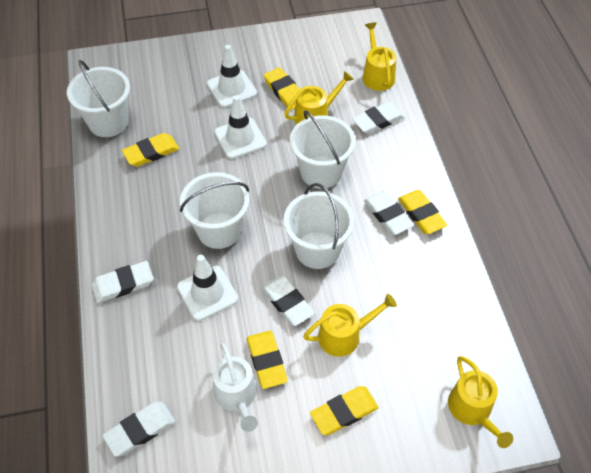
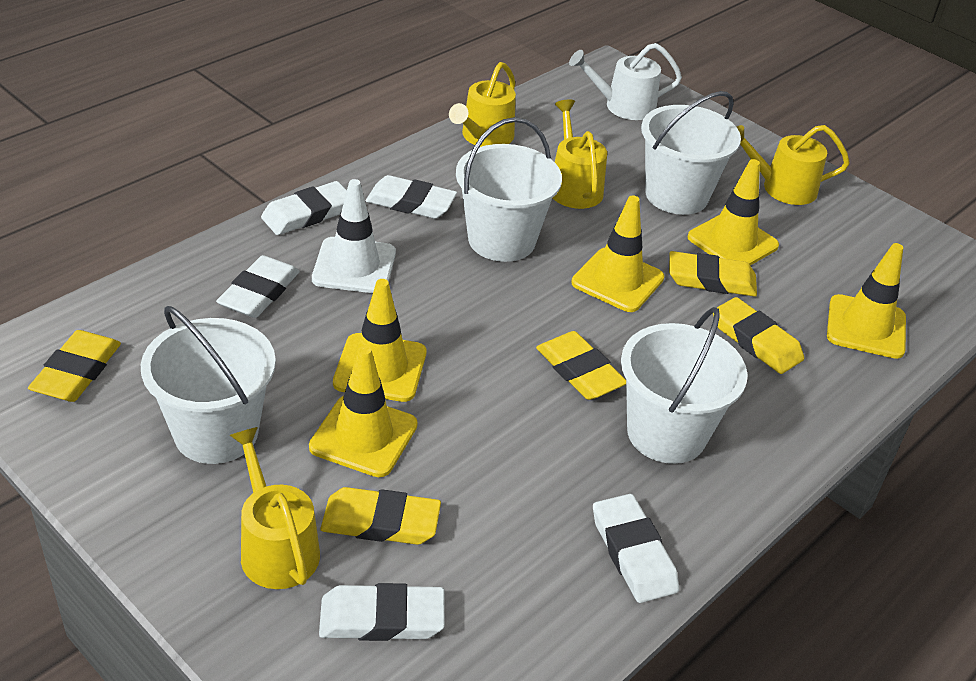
white traffic cone: [177,255,238,321] [207,45,257,108] [214,95,267,159] = 3 -> [312,179,396,293] = 1
yellow traffic cone: none = 0 -> [309,345,418,477] [333,279,426,402] [572,195,664,312] [688,159,779,266] [827,243,906,359] = 5

